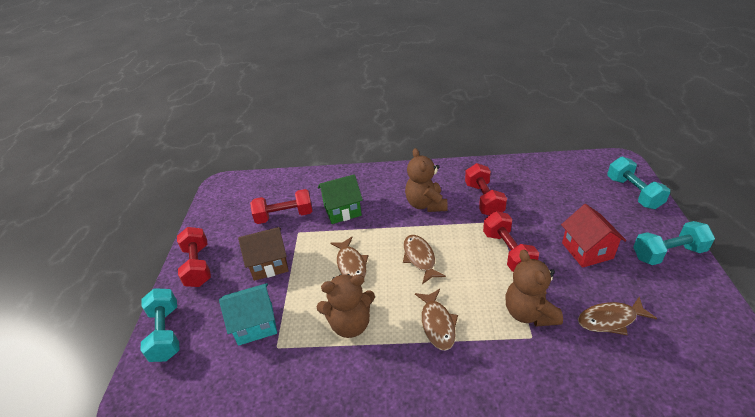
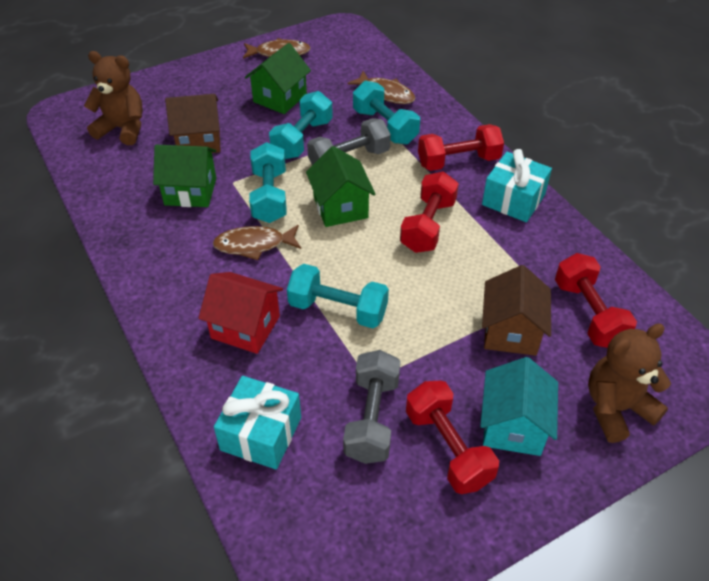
brown fish: [331,237,368,278] [403,235,446,284] [415,289,458,351] [578,297,657,335] = 4 -> [213,225,301,260] [243,38,310,59] [348,71,415,104] = 3
brown house: [238,227,289,281] = 1 -> [165,94,221,153] [482,265,551,356] = 2
brown teddy bear: [317,274,375,338] [405,148,448,212] [505,250,563,326] = 3 -> [84,51,143,145] [588,323,671,443] = 2
green house: [318,174,363,224] = 1 -> [153,145,216,207] [245,43,311,114] [306,146,376,227] = 3
grey dumbbell: none = 0 -> [307,118,391,165] [343,350,400,464] = 2
turquoise dumbbell: [141,288,180,362] [607,156,670,209] [633,221,715,265] = 3 -> [249,142,287,223] [269,91,333,159] [287,264,389,328] [353,81,420,144] = 4
turquoise gift: none = 0 -> [214,376,301,470] [482,149,552,222] = 2

